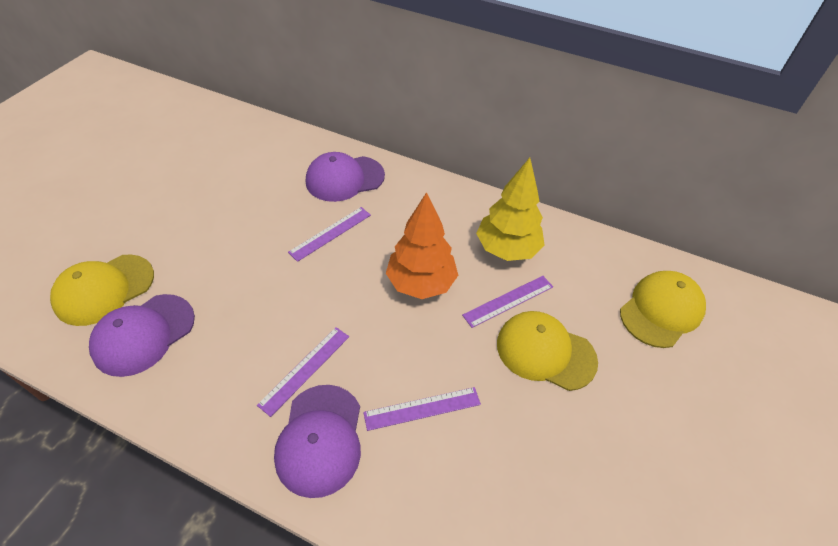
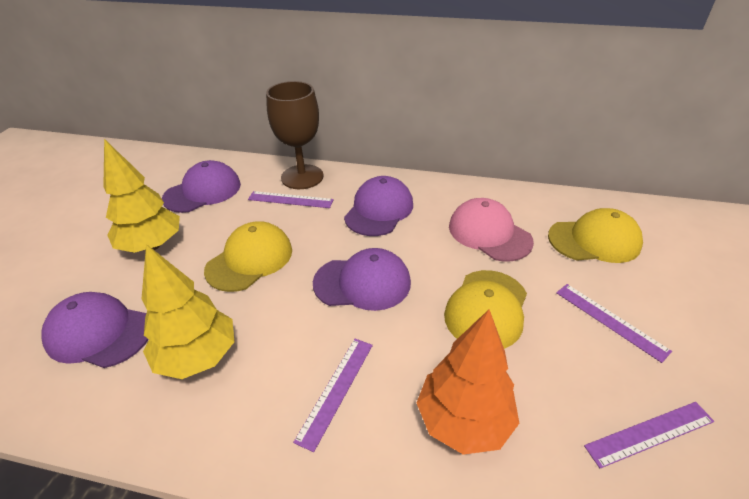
brown goblet: none = 0 -> [266,81,324,189] = 1
pink cap: none = 0 -> [449,198,534,262] = 1
purple cap: [89,294,195,377] [274,385,361,498] [306,152,385,202] = 3 -> [41,292,149,368] [162,160,241,213] [313,248,411,311] [344,176,413,236] = 4
yellow tree: [476,158,545,261] = 1 -> [103,139,180,253] [142,244,234,379] = 2

